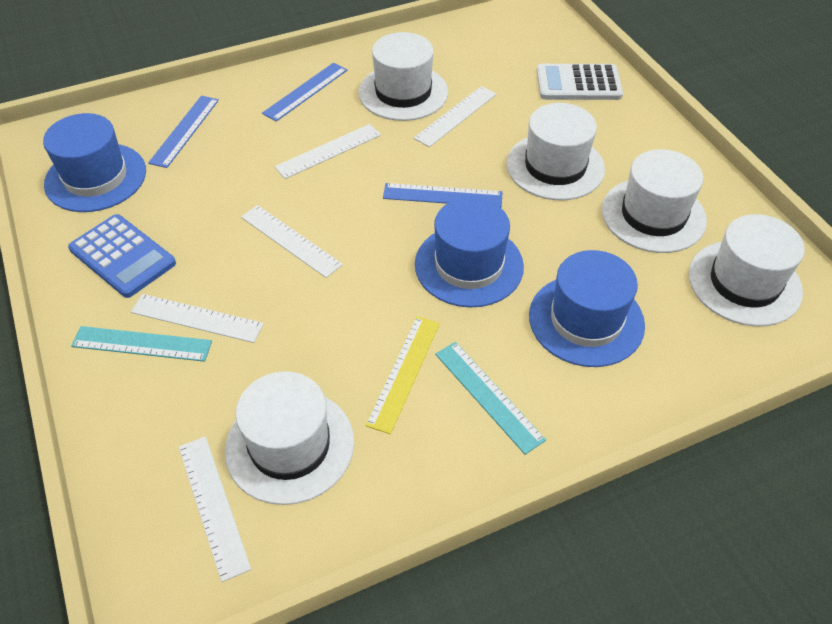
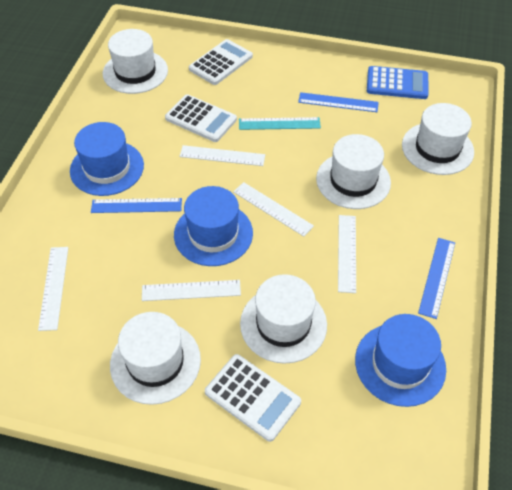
turquoise ruler: [71,326,212,362] [435,342,546,455] = 2 -> [239,117,321,130] = 1
white calculator: [537,64,623,100] = 1 -> [165,94,237,142] [189,39,253,85] [205,354,301,442] = 3
yellow ruler: [365,316,440,434] = 1 -> none = 0

